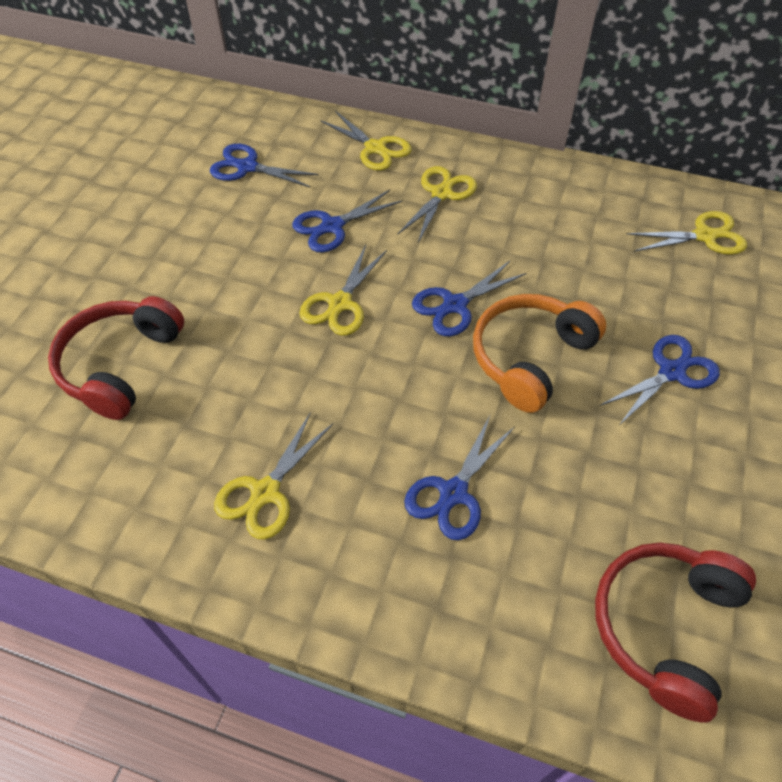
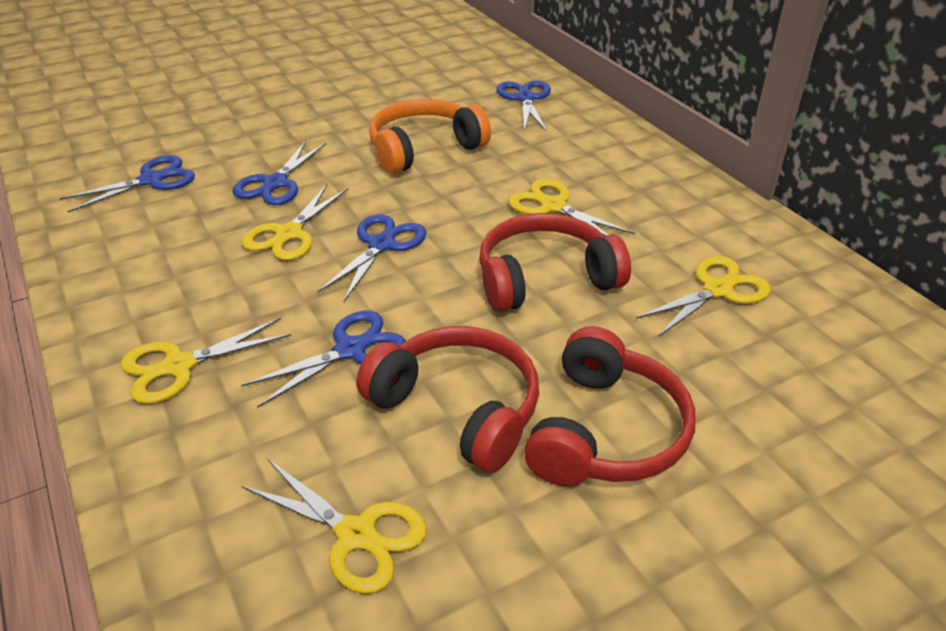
red headphones: [48,296,184,420] [595,542,756,723] = 2 -> [356,326,539,473] [479,213,631,312] [524,326,696,486] = 3

